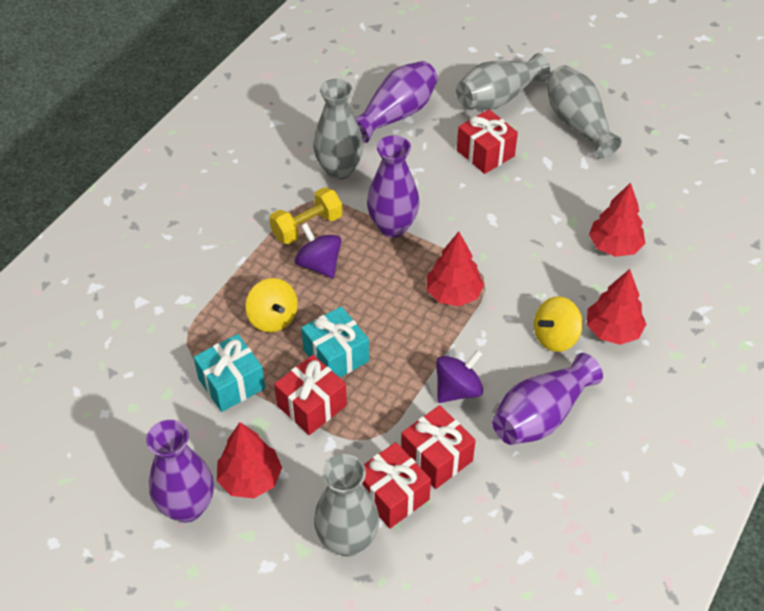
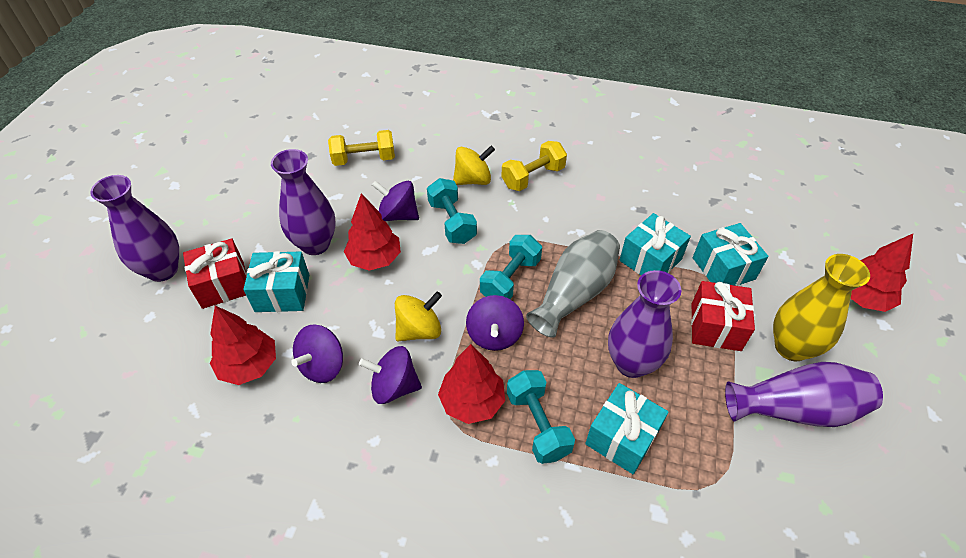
grey vase: [313,79,364,180] [314,454,379,557] [456,53,551,110] [547,65,622,159] = 4 -> [526,230,620,338] = 1
purple spinning top: [295,223,342,278] [436,349,483,403] = 2 -> [291,324,343,383] [359,346,422,404] [372,180,419,221] [466,295,524,351] = 4
red gift: [274,355,347,435] [362,442,431,528] [401,405,476,489] [457,109,518,174] = 4 -> [183,239,247,309] [691,281,755,351] = 2
turquoise dumbbell: none = 0 -> [427,178,477,244] [480,235,542,299] [507,370,575,464] = 3
turquoise gift: [193,334,265,412] [301,306,369,378] = 2 -> [243,251,309,312] [585,383,669,474] [619,213,691,275] [693,223,769,286] = 4
yellow dumbbell: [269,187,343,244] = 1 -> [328,130,395,166] [502,141,567,191] = 2
yellow vase: none = 0 -> [773,254,870,361] = 1

